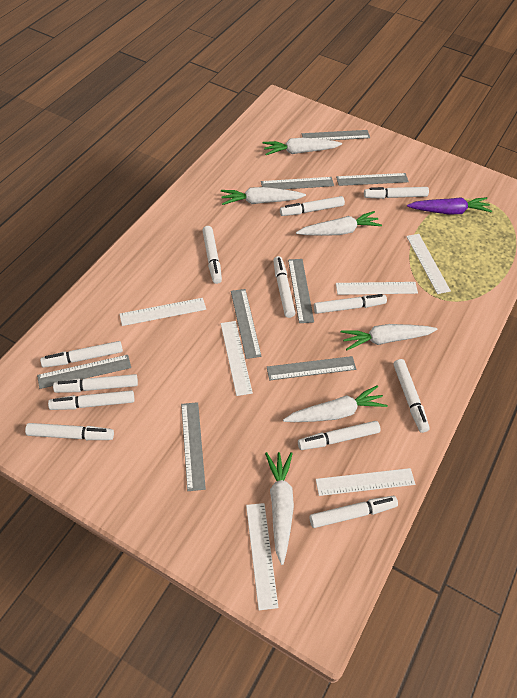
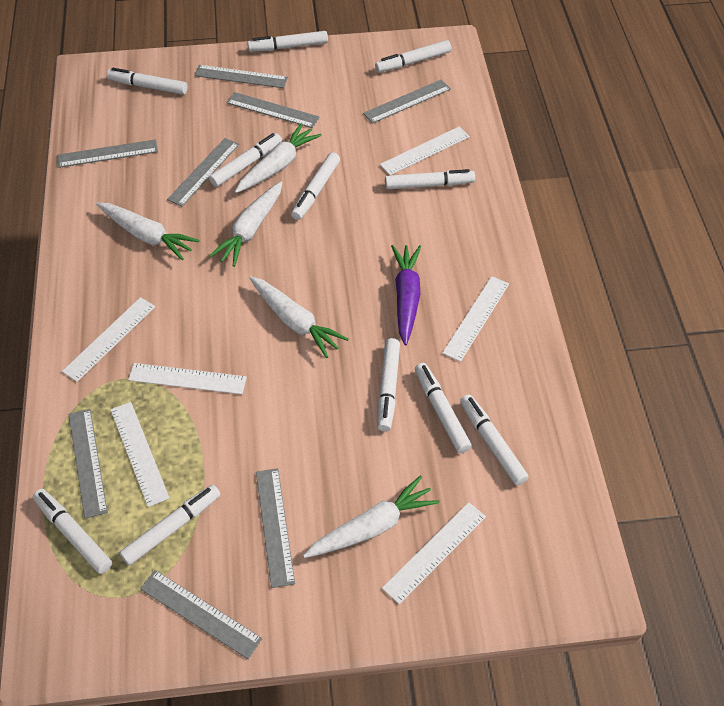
white carrot: [221,187,306,205] [263,138,342,155] [265,452,294,565] [283,385,387,422] [296,211,382,236] [341,324,438,350] = 6 -> [96,203,200,260] [209,181,282,267] [235,123,322,193] [249,277,349,358] [303,475,440,558] = 5
white marker: [25,423,114,440] [40,341,123,368] [48,390,134,410] [53,374,138,393] [202,226,222,284] [273,256,295,318] [280,196,345,216] [298,421,380,450] [309,496,398,528] [314,294,387,314] [364,187,429,199] [393,359,430,433] = 12 -> [33,489,112,574] [107,68,187,95] [119,485,220,565] [209,133,282,187] [248,31,328,52] [291,152,340,220] [375,40,451,73] [378,338,400,432] [385,169,475,189] [415,363,472,453] [460,394,529,485] = 11

